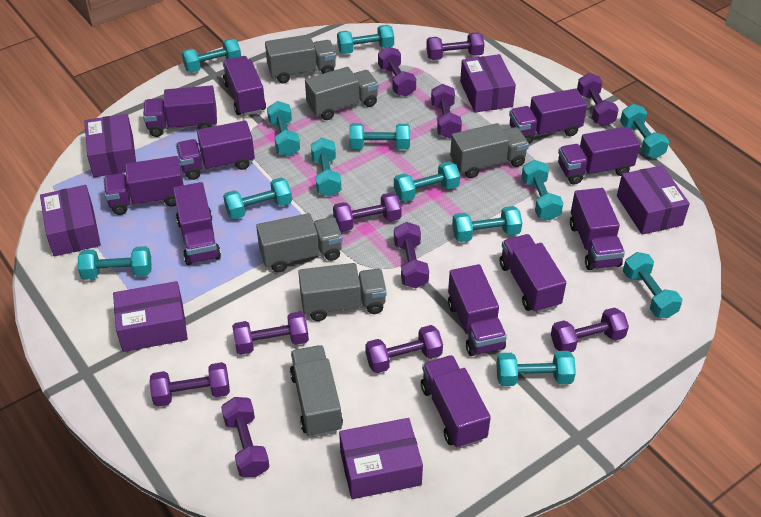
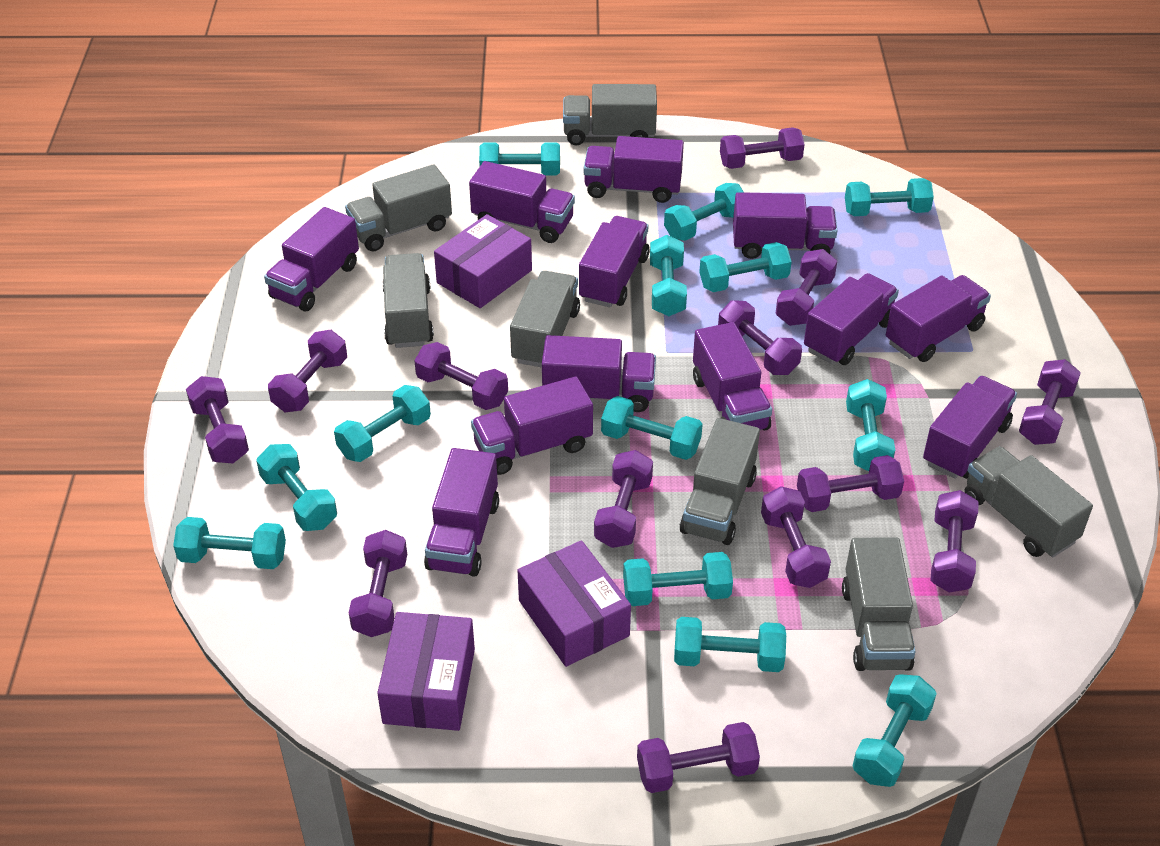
grey truck: [256,213,342,272] [265,34,336,83] [290,345,343,437] [298,263,387,321] [305,67,379,120] [450,123,529,178] = 6 -> [345,164,452,251] [382,253,434,348] [510,271,580,368] [563,84,657,146] [680,418,760,545] [842,537,916,671] [964,446,1093,557] = 7
purple box: [40,185,101,257] [84,114,136,177] [113,281,188,352] [339,418,423,499] [460,54,516,113] [617,165,690,235] = 6 -> [377,612,475,731] [434,214,532,308] [518,540,631,667] = 3
purple dumbbell: [149,362,230,407] [221,397,270,477] [232,312,309,355] [333,192,402,232] [365,325,443,373] [378,46,416,96] [394,222,429,288] [426,32,484,60] [431,84,462,139] [551,307,629,352] [577,73,619,126] = 11 -> [186,376,249,463] [268,330,347,412] [349,530,407,637] [414,342,508,410] [594,450,653,548] [637,722,760,793] [718,300,802,375] [720,127,805,169] [761,486,831,588] [776,249,837,326] [797,455,904,512] [930,490,979,593] [1019,359,1081,445] = 13
purple truck: [104,156,183,215] [143,85,217,137] [173,182,221,265] [176,120,255,180] [223,56,266,116] [421,355,491,448] [448,264,507,356] [499,234,566,313] [509,88,587,144] [558,126,640,185] [570,188,625,270] = 11 -> [264,207,359,312] [424,448,499,577] [469,161,575,243] [471,377,593,475] [542,335,656,412] [579,216,649,307] [584,136,684,203] [693,322,772,430] [733,192,837,259] [804,273,899,365] [886,275,991,362] [923,376,1017,479] = 12

